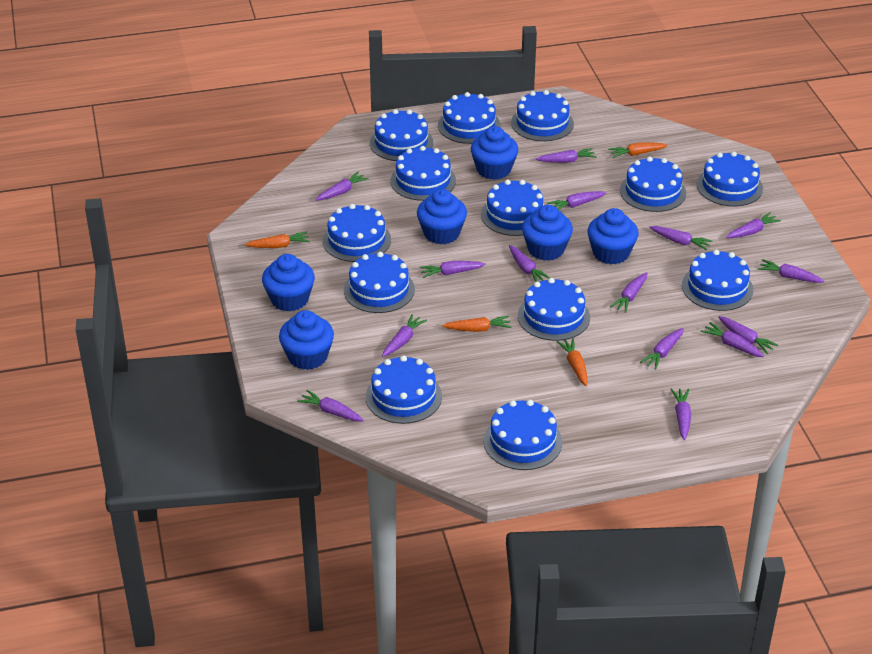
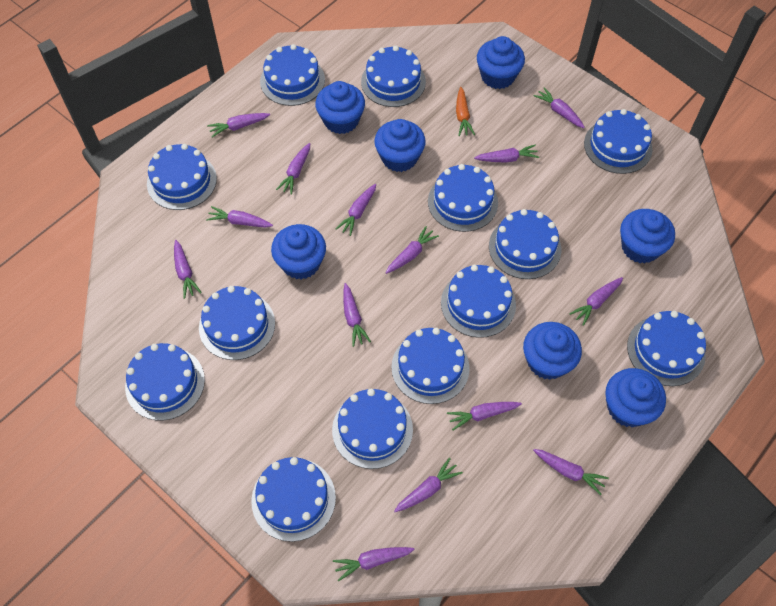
blue cupcake: [262,254,315,312] [279,310,334,370] [417,189,467,244] [471,126,518,180] [522,205,573,261] [587,208,639,264] = 6 -> [271,224,326,280] [315,81,365,134] [374,119,426,172] [477,36,525,89] [523,322,582,380] [605,368,666,427] [620,209,675,264] = 7
orange carrot: [245,232,310,248] [442,316,511,332] [556,338,587,386] [608,142,668,158] = 4 -> [456,87,475,136] = 1
purple carrot: [297,390,364,421] [315,172,369,201] [382,314,427,357] [420,261,486,278] [509,245,550,282] [536,148,597,163] [547,191,606,210] [610,272,648,313] [640,328,684,370] [650,226,712,251] [671,388,691,440] [700,322,764,357] [718,316,778,354] [726,212,781,238] [758,259,825,283] = 15 -> [174,240,202,299] [206,206,273,228] [207,113,270,137] [276,143,310,195] [333,547,415,582] [336,184,376,236] [343,283,371,347] [385,226,439,274] [394,457,463,512] [447,402,522,430] [474,144,539,163] [533,449,609,495] [534,87,585,128] [569,277,623,326] = 14

